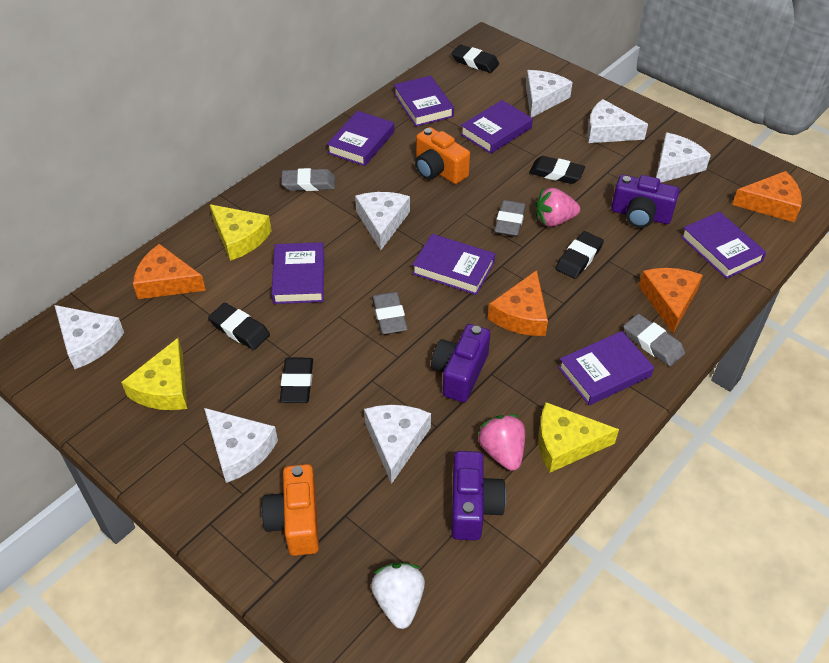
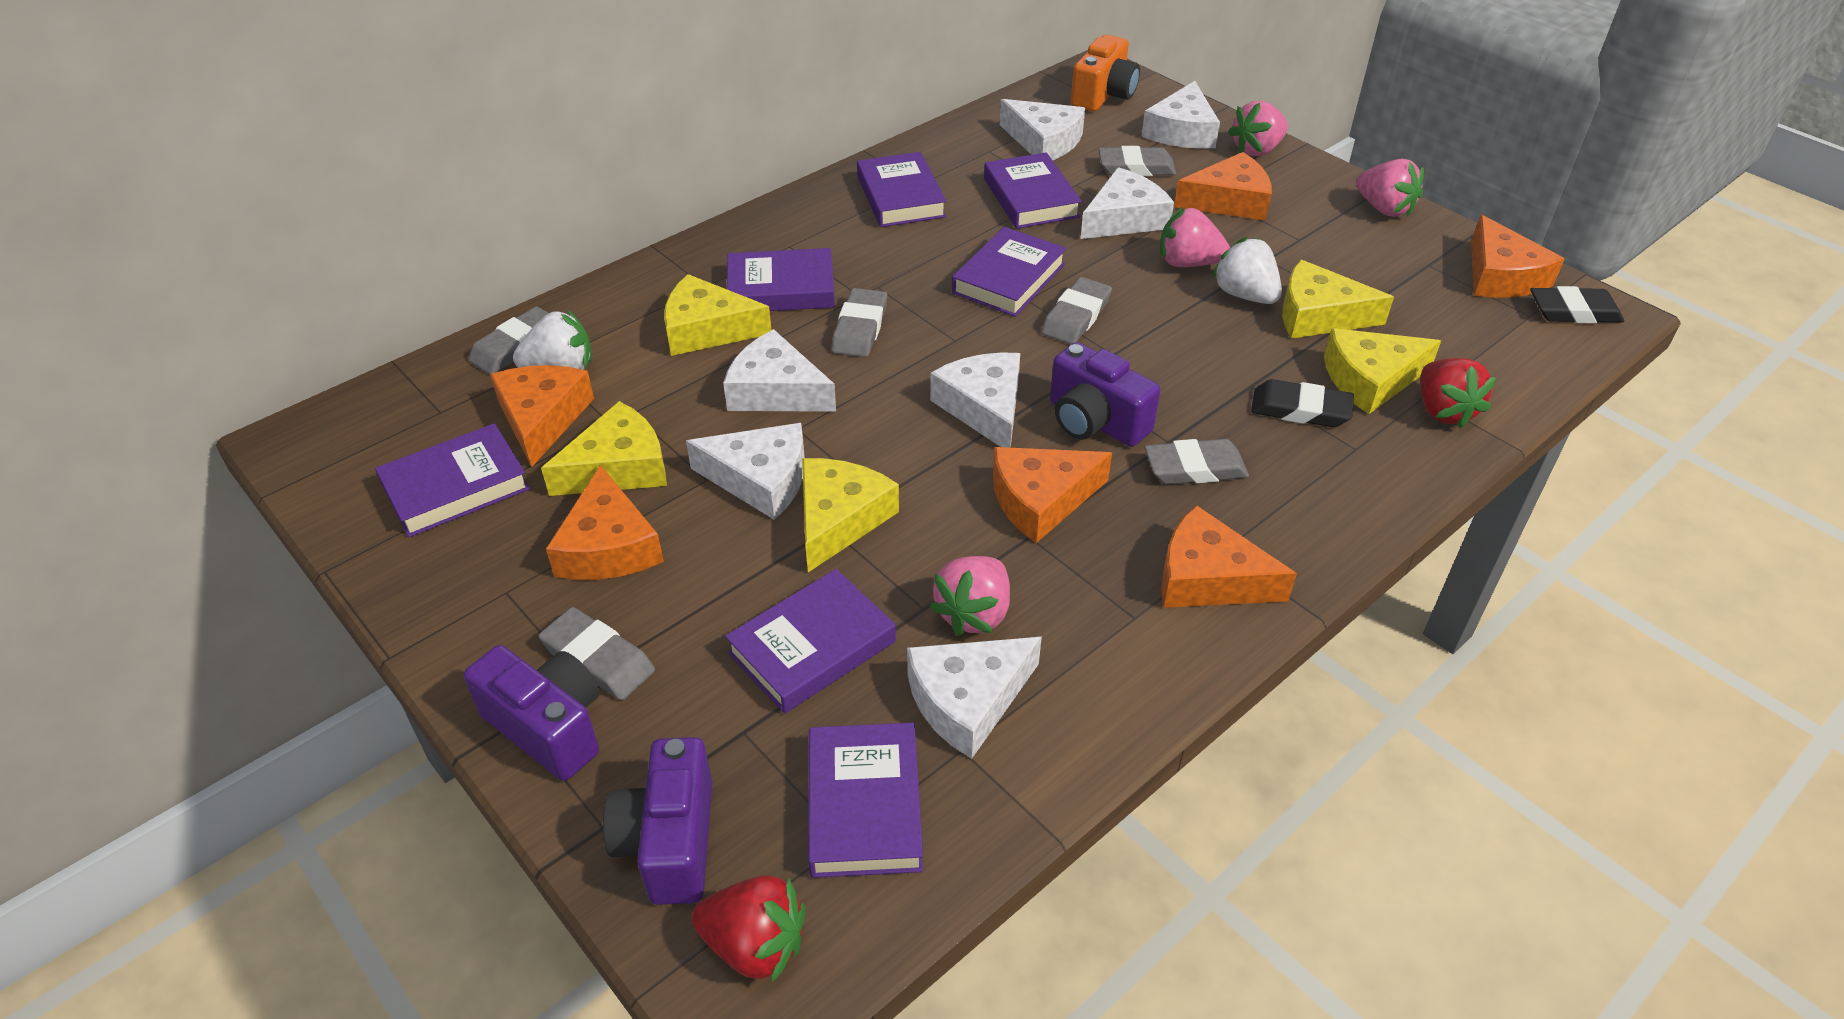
black eraser: [208,303,270,350] [280,358,313,403] [451,45,499,73] [529,156,585,184] [555,231,604,279] = 5 -> [1251,379,1354,427] [1530,286,1624,323] = 2
grey eraser: [281,168,335,191] [372,292,408,335] [494,200,526,237] [623,314,685,366] = 4 -> [468,306,548,375] [539,607,655,700] [831,288,887,357] [1041,277,1112,344] [1098,146,1176,176] [1144,439,1249,484] = 6
orange camera: [261,464,319,556] [415,127,470,184] = 2 -> [1071,35,1140,111] = 1
orange cheese: [133,244,206,299] [488,270,548,336] [639,268,703,333] [732,171,802,222] = 4 -> [490,365,594,467] [546,465,664,580] [993,447,1112,543] [1161,505,1297,608] [1174,152,1272,221] [1471,215,1565,298] = 6
pink strawberry: [477,415,525,471] [535,188,580,227] = 2 -> [930,556,1010,636] [1160,208,1230,267] [1228,101,1288,156] [1356,159,1424,217] = 4
red strawberry: none = 0 -> [692,875,806,982] [1420,358,1496,428] = 2
white strawberry: [371,563,425,629] = 1 -> [513,310,592,370] [1212,236,1282,304] = 2
yellow cheese: [121,338,187,410] [210,204,271,261] [538,402,619,473] = 3 -> [541,401,667,496] [664,274,771,356] [802,458,899,572] [1282,260,1394,339] [1324,328,1441,414] = 5

